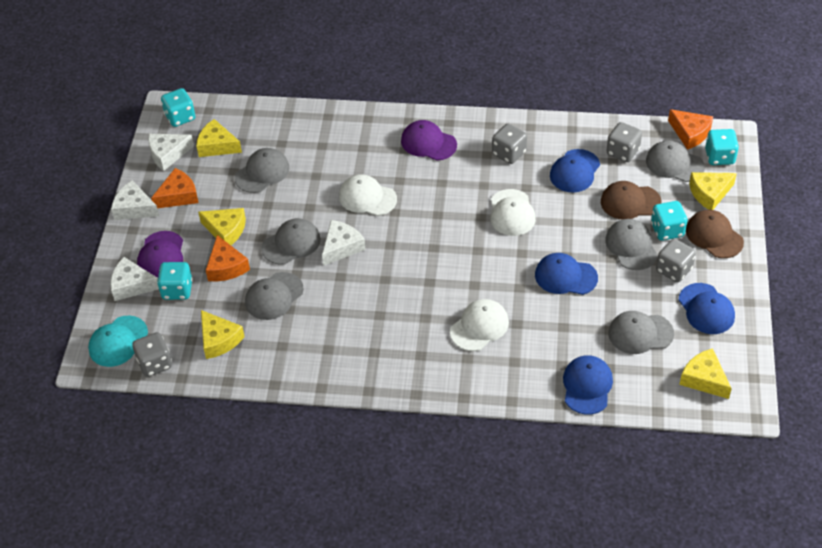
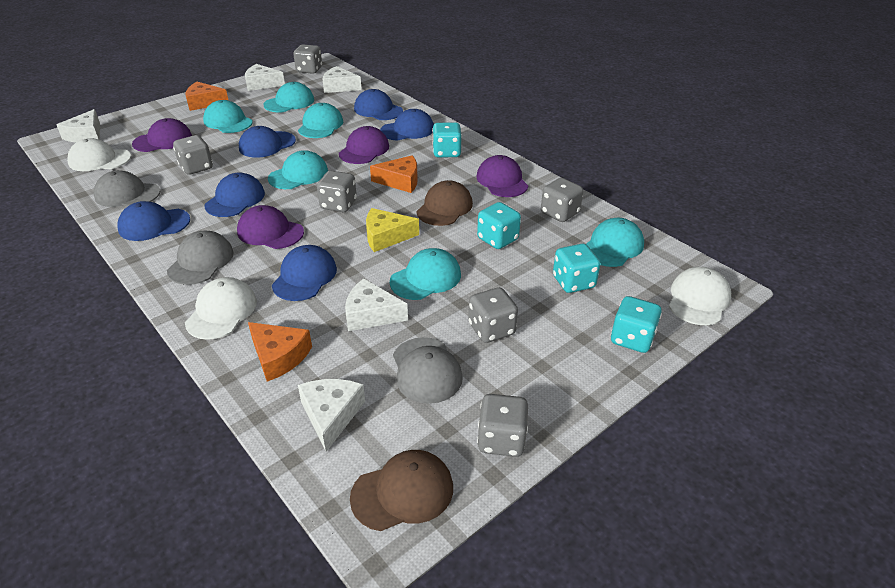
blue cap: [535,253,598,295] [550,149,600,193] [563,355,613,415] [679,283,735,334] = 4 -> [117,201,190,241] [204,173,265,217] [239,126,296,158] [272,245,337,301] [354,89,403,120] [380,109,434,141] = 6
grey cap: [235,148,289,193] [245,272,304,320] [261,218,321,265] [605,219,658,270] [608,311,674,354] [646,140,705,182] = 6 -> [94,170,160,207] [167,231,234,285] [393,337,463,404] = 3
grey dice: [132,332,172,377] [492,124,527,164] [606,122,642,162] [656,239,696,282] = 4 -> [173,135,213,175] [293,44,322,74] [317,171,357,212] [469,287,518,343] [477,394,528,457] [541,178,583,222] = 6
purple cap: [137,231,183,278] [401,120,457,161] = 2 -> [132,118,192,152] [237,205,304,249] [339,126,389,164] [476,155,528,197] = 4
turquoise cap: [88,315,148,367] = 1 -> [203,100,253,133] [263,82,314,113] [268,150,328,189] [298,103,343,138] [390,248,461,300] [586,218,644,267] = 6
white cheese: [110,257,159,301] [111,180,159,220] [148,134,194,171] [322,220,366,266] = 4 -> [56,109,100,143] [245,64,285,91] [298,379,365,452] [322,66,362,93] [345,278,408,331] = 5
yellow cheese: [196,119,242,157] [198,208,246,245] [201,310,245,359] [679,348,732,399] [689,172,737,210] = 5 -> [366,208,419,252] = 1

